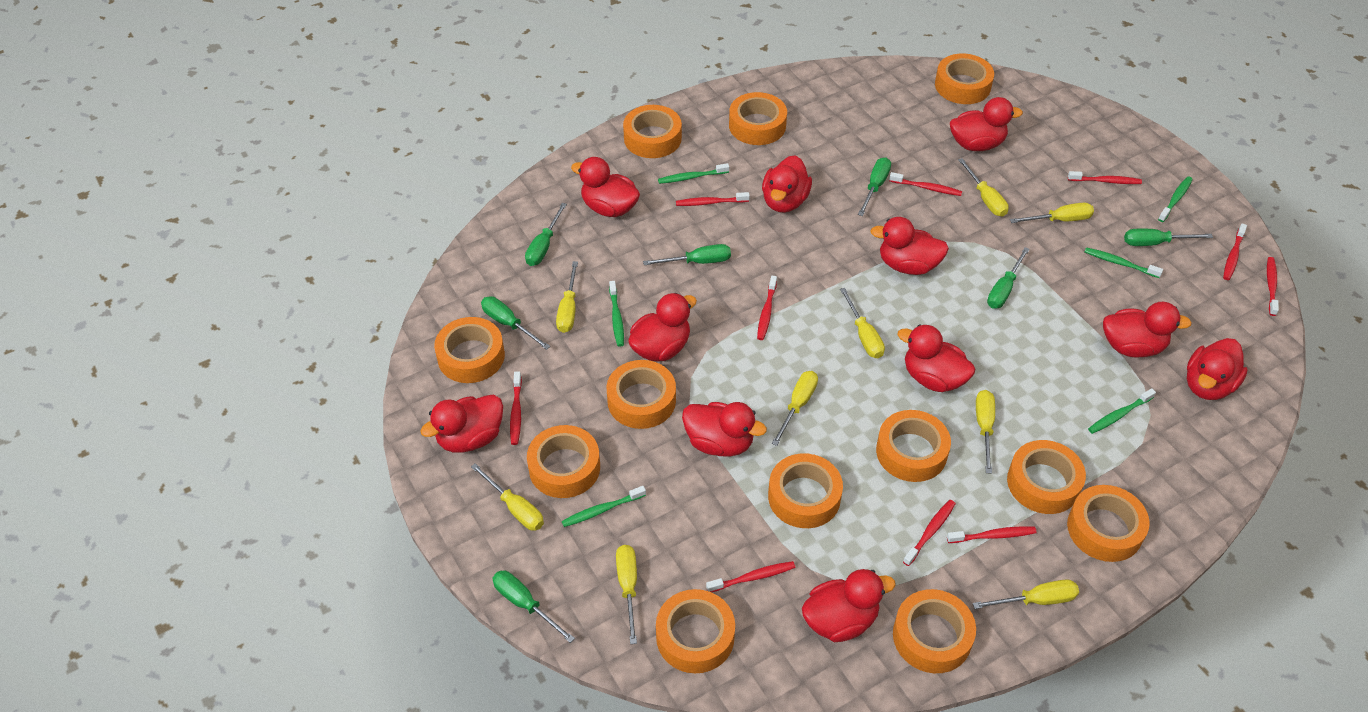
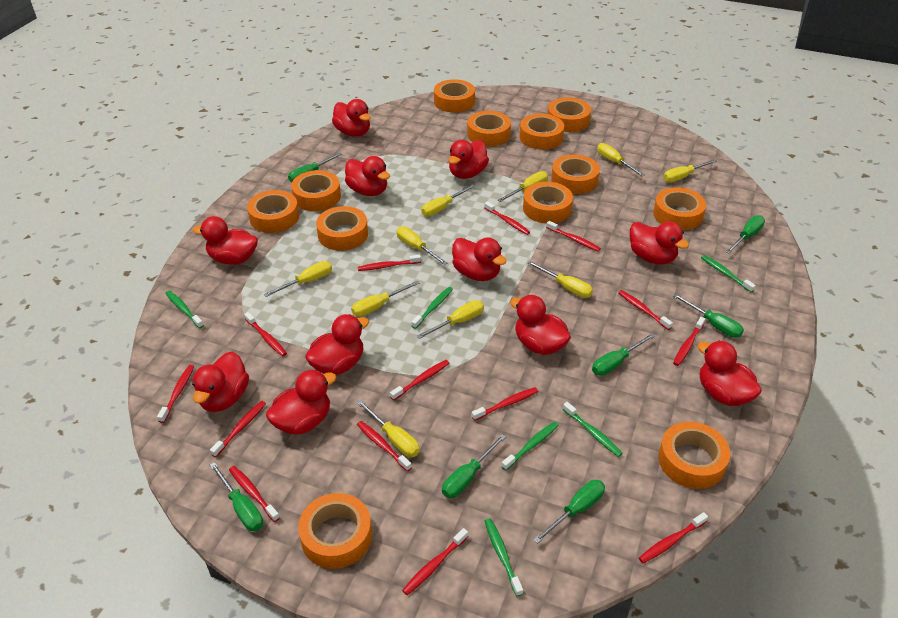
red toothbrush: [510,372,522,445] [676,192,750,206] [706,561,795,592] [757,276,777,340] [889,172,962,196] [903,500,956,566] [947,526,1036,543] [1068,171,1142,184] [1223,224,1247,280] [1267,257,1279,316] = 10 -> [157,365,194,423] [210,401,266,457] [229,466,280,522] [244,312,287,356] [357,421,412,472] [358,254,421,271] [390,360,449,400] [402,528,468,595] [472,387,538,421] [484,201,530,235] [546,221,601,251] [618,290,673,330] [639,512,708,563] [673,317,705,366] = 14
yellow screwdriver: [471,463,544,530] [556,261,578,333] [616,545,637,644] [772,371,818,446] [840,288,885,358] [958,158,1009,217] [973,580,1079,609] [976,390,995,474] [1010,203,1094,223] = 9 -> [264,261,332,297] [351,281,419,317] [357,400,420,457] [397,226,447,265] [416,300,484,339] [421,185,475,216] [498,171,548,202] [527,261,593,298] [597,143,645,176] [663,159,717,182] = 10

